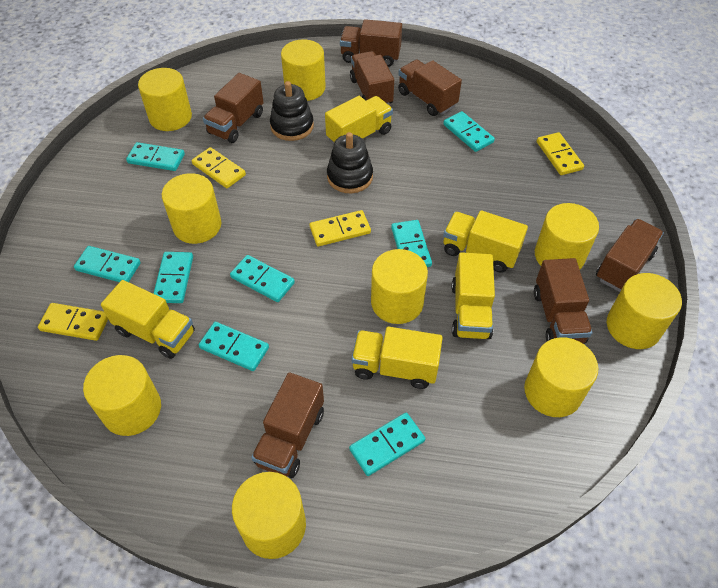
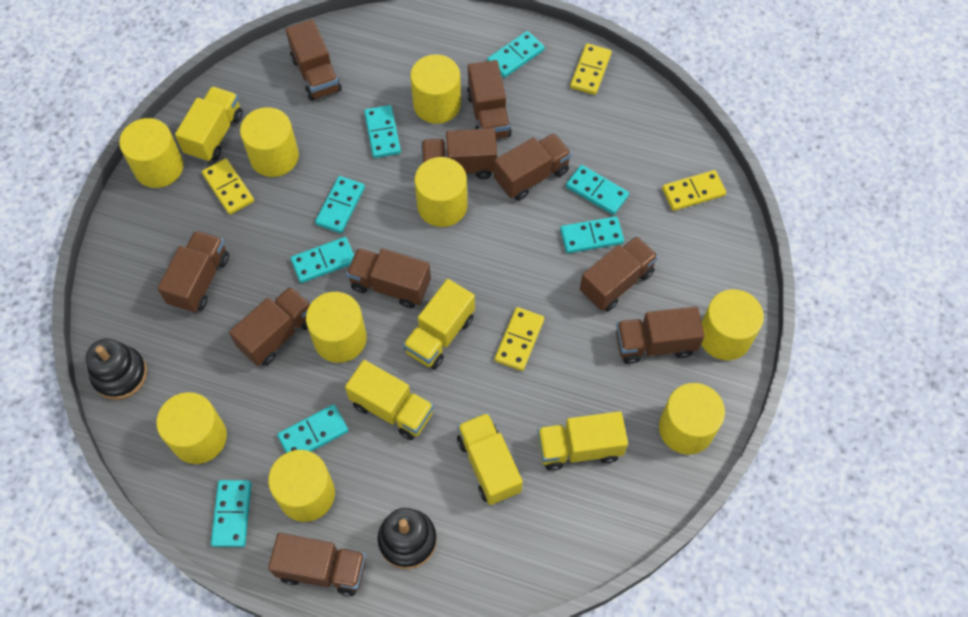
brown truck: [203,73,264,143] [251,372,324,478] [340,19,402,67] [350,51,394,105] [398,60,462,116] [534,258,592,344] [596,219,664,292] = 7 -> [157,230,229,313] [229,286,311,366] [268,533,366,596] [285,19,342,101] [346,248,431,308] [421,128,497,179] [467,60,512,139] [494,133,572,201] [580,236,658,311] [616,307,705,364] = 10

